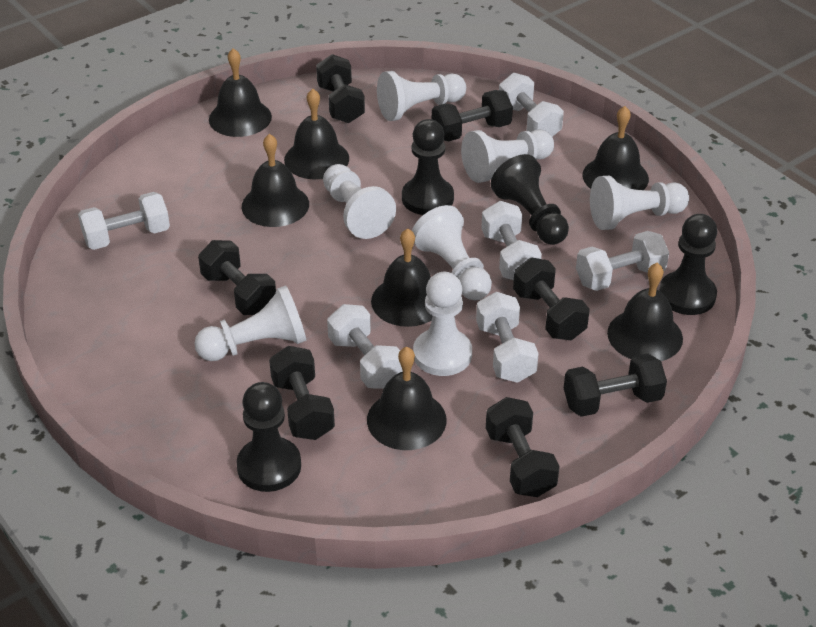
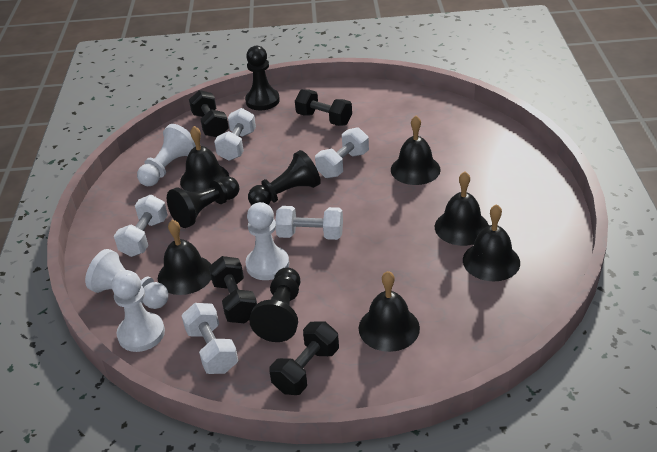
black bell: [209,48,272,137] [242,134,309,227] [284,89,349,179] [367,347,447,450] [371,228,433,327] [582,106,649,190] [607,263,683,361] = 7 -> [158,220,211,295] [180,126,229,192] [359,271,420,352] [391,116,441,185] [435,172,489,246] [463,204,520,281] = 6
black dumbbell: [198,240,276,315] [269,346,335,440] [316,54,365,123] [432,90,513,141] [486,397,560,497] [513,258,590,340] [564,353,667,417] = 7 -> [189,90,229,137] [209,256,257,323] [269,321,339,395] [295,89,352,126] = 4
white dumbbell: [78,192,170,250] [327,304,403,389] [476,292,539,383] [481,201,542,280] [499,73,564,137] [576,231,669,291] = 6 -> [114,195,168,257] [181,303,238,374] [214,108,256,161] [275,206,343,240] [315,127,369,178] = 5
white pawn: [194,285,306,361] [323,164,396,239] [377,71,466,121] [412,205,492,300] [413,272,472,376] [461,129,554,183] [590,176,689,230] = 7 -> [85,249,169,309] [111,270,165,352] [137,124,196,186] [246,202,289,280] = 4

